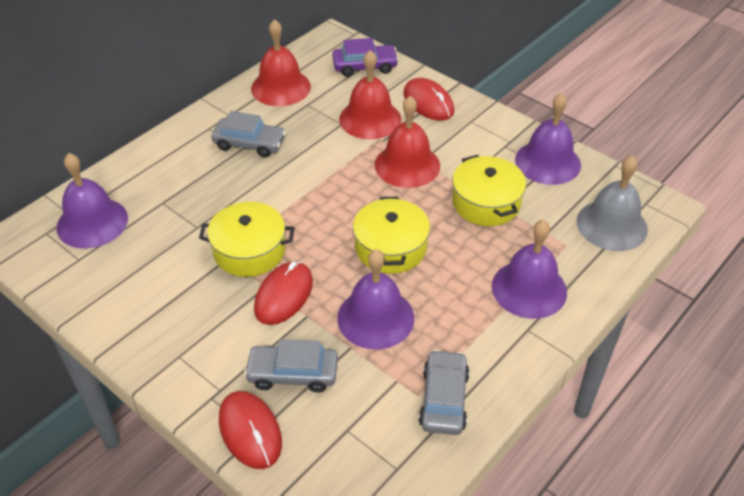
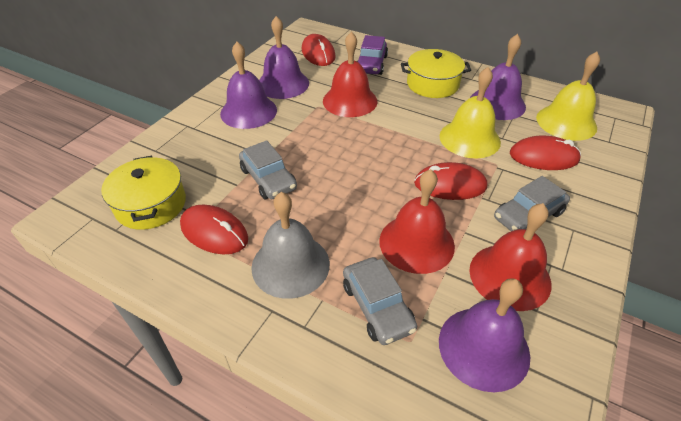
red mouse: [219,391,282,469] [254,261,313,325] [403,78,454,121] = 3 -> [180,205,248,255] [302,34,336,66] [414,162,487,200] [510,136,581,170] = 4
yellow bell: none = 0 -> [440,67,501,158] [536,52,600,141] = 2
yellow pot: [199,202,294,277] [353,197,430,274] [452,155,526,226] = 3 -> [101,156,186,230] [401,49,471,98] = 2

